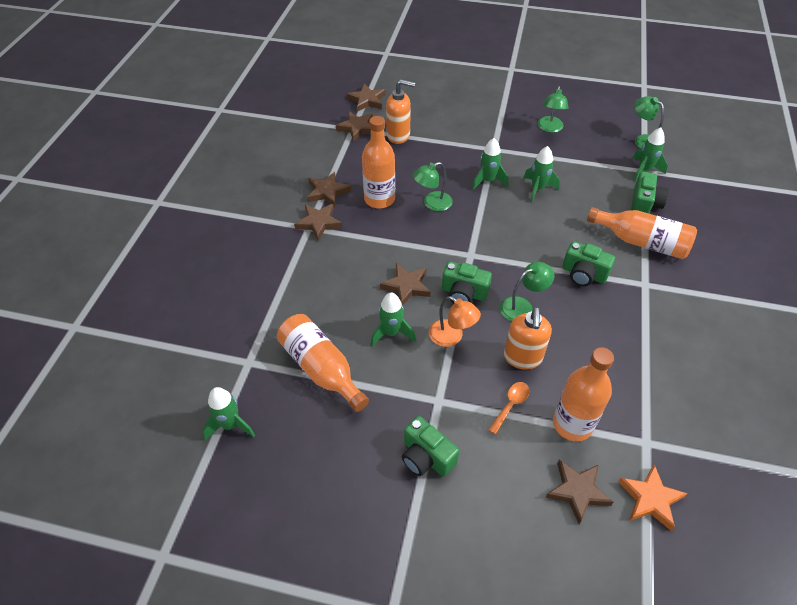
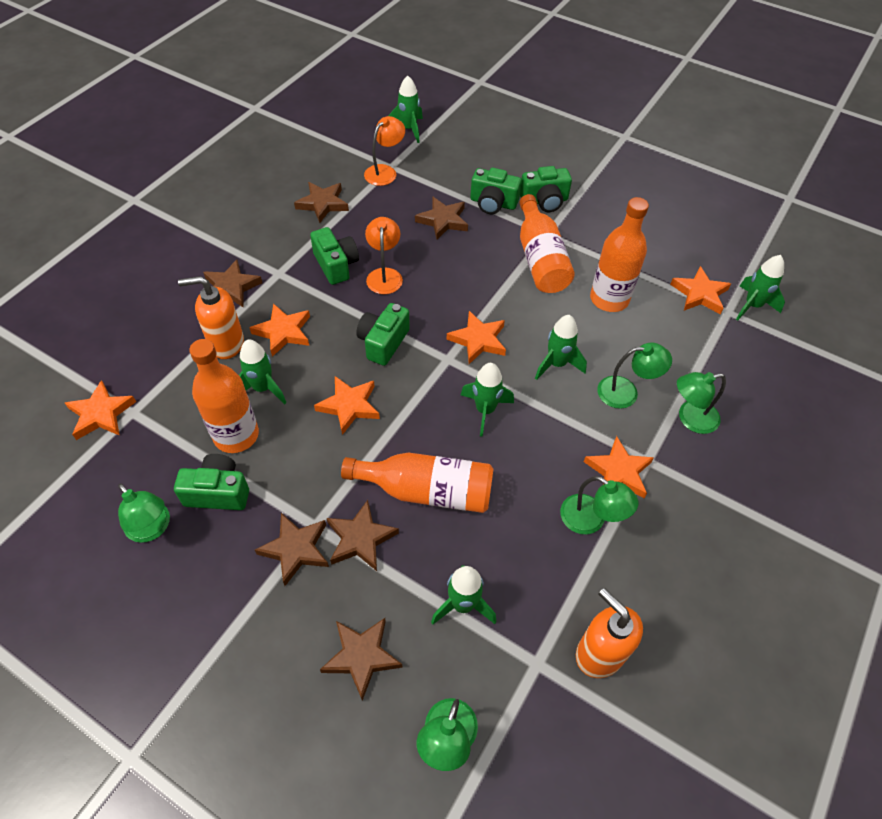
green camera: [402,416,459,476] [442,261,492,303] [562,241,615,286] [631,172,669,214] = 4 -> [174,454,249,510] [310,227,359,285] [356,303,410,366] [470,168,522,214] [520,166,572,212] = 5
green lamp: [413,162,453,211] [500,262,554,321] [538,86,569,133] [634,96,664,148] = 4 -> [118,483,170,543] [417,698,478,771] [560,476,639,534] [597,343,672,409] [677,372,726,434] = 5
green rocket: [202,387,255,440] [371,293,416,347] [472,138,508,190] [524,146,560,203] [633,127,668,181] = 5 -> [239,339,287,404] [388,76,423,143] [431,566,496,624] [461,363,514,437] [535,315,587,380] [736,255,785,321] = 6
orange lamp: [429,296,481,347] = 1 -> [364,116,405,186] [365,217,403,294] = 2
orange spoon: [488,382,529,435] = 1 -> none = 0
orange star: [619,464,688,531] = 1 -> [65,380,136,440] [249,303,310,357] [314,376,380,435] [447,311,506,364] [584,436,654,498] [670,266,731,314] = 6

